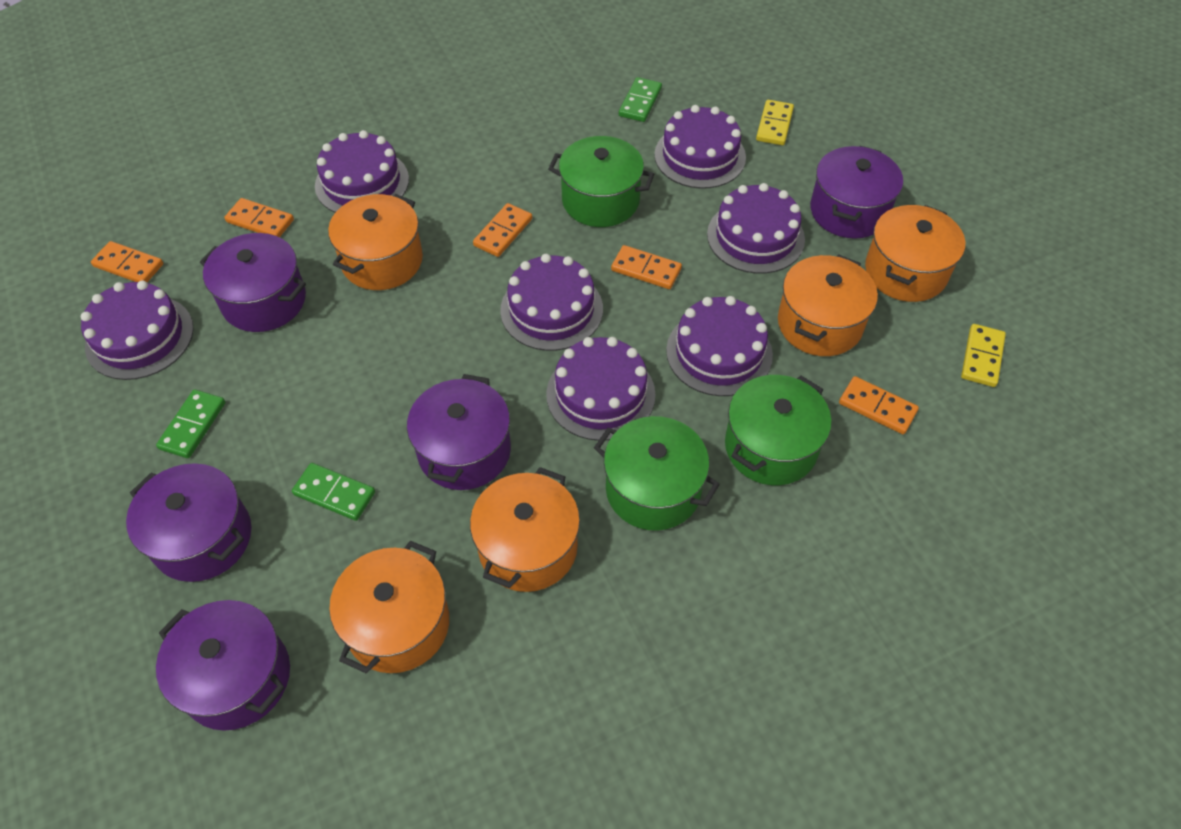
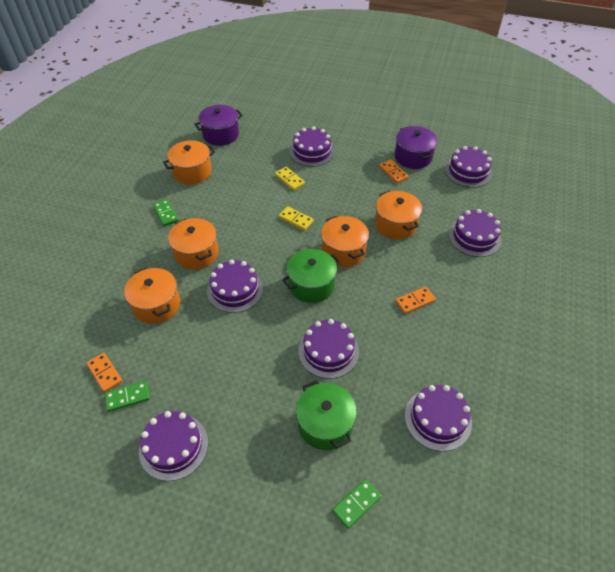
green pot: [548,136,654,227] [594,416,720,531] [725,375,832,485] = 3 -> [282,249,341,303] [296,380,357,450] = 2
orange domino: [91,241,163,282] [224,198,294,237] [473,203,532,257] [611,245,682,289] [839,376,919,434] = 5 -> [86,353,123,392] [379,160,409,183] [395,287,436,314] = 3
purple pot: [126,463,252,582] [156,600,290,731] [200,233,306,332] [407,374,511,490] [810,146,903,239] = 5 -> [194,105,243,146] [395,126,437,169] = 2

